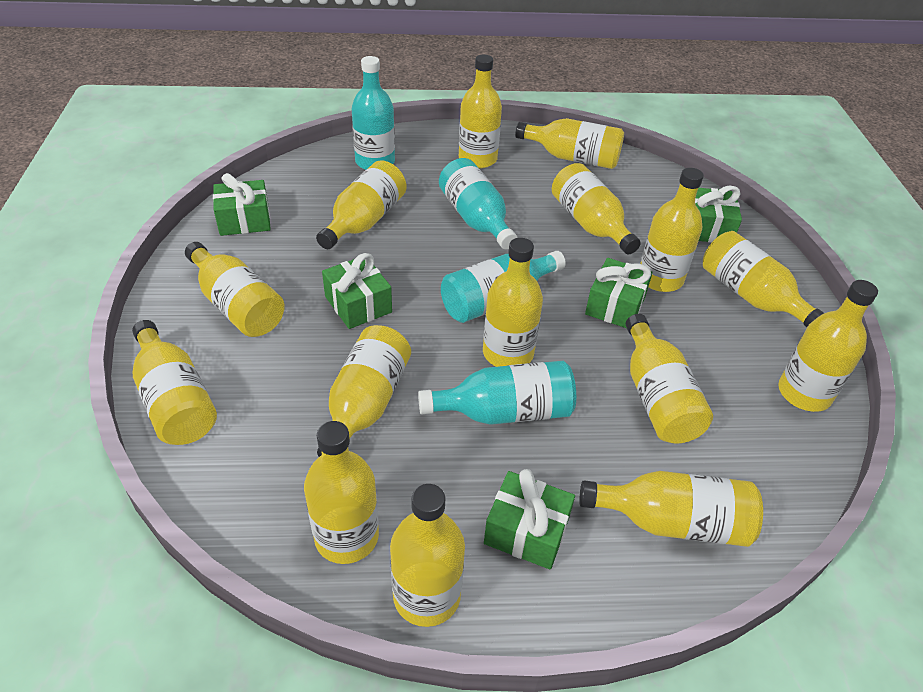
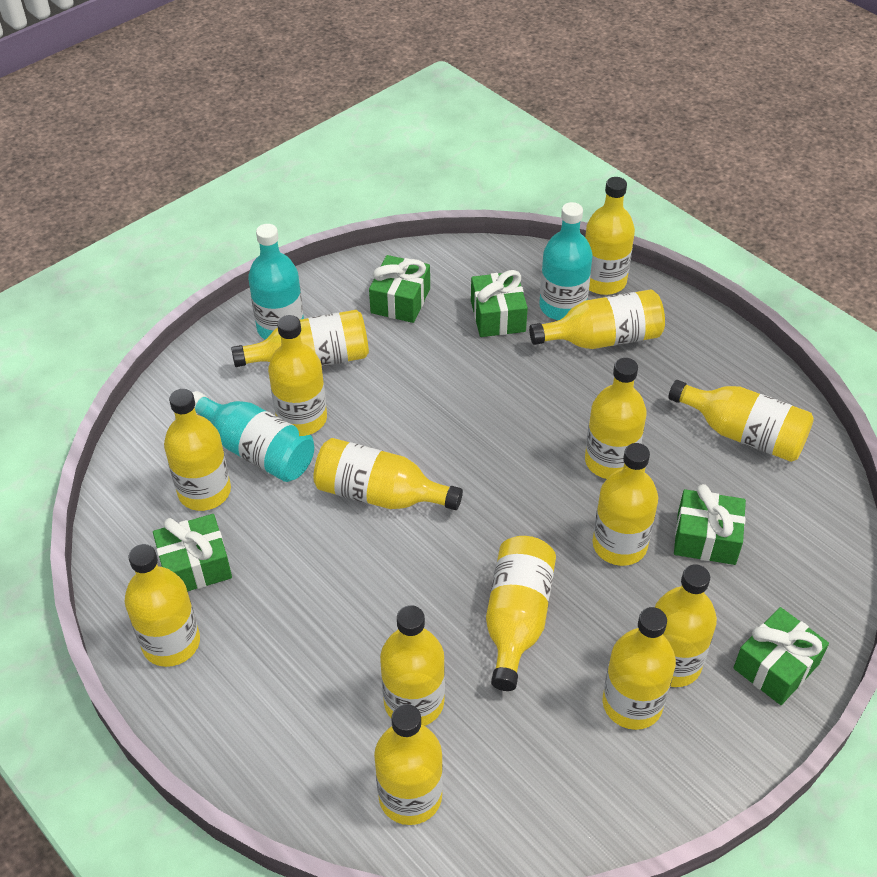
turquoise bottle: [352,56,395,170] [418,361,576,425] [439,158,517,249] [441,251,566,323] = 4 -> [193,391,314,482] [248,224,304,340] [539,202,593,320] = 3

